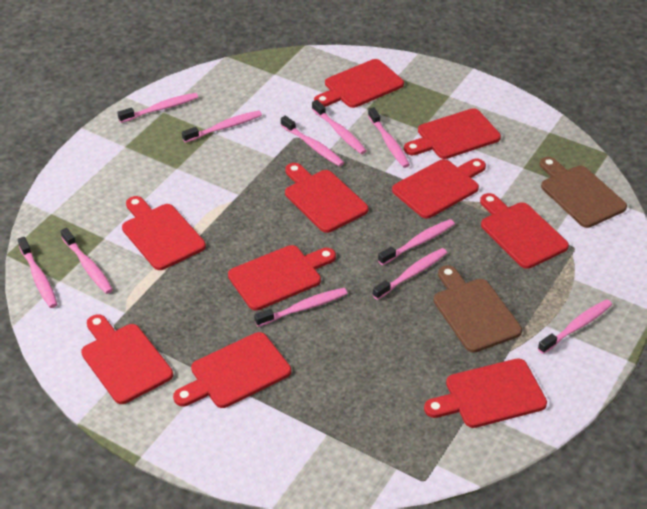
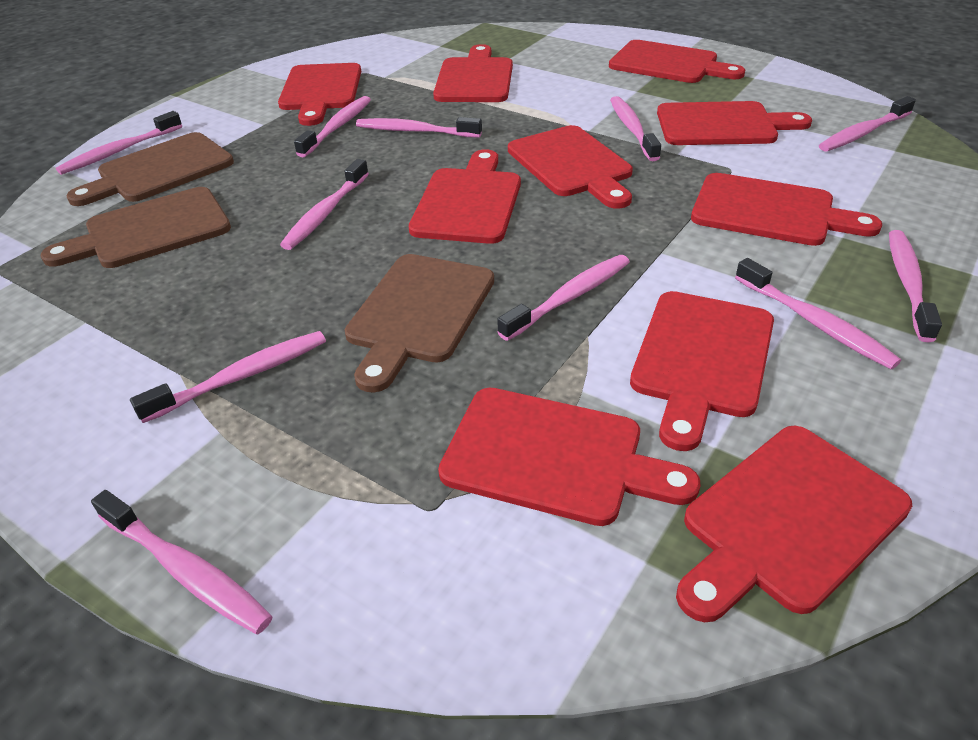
brown cutting board: [433,265,522,353] [540,157,627,228] = 2 -> [41,187,231,268] [66,132,234,206] [345,254,494,393] = 3

